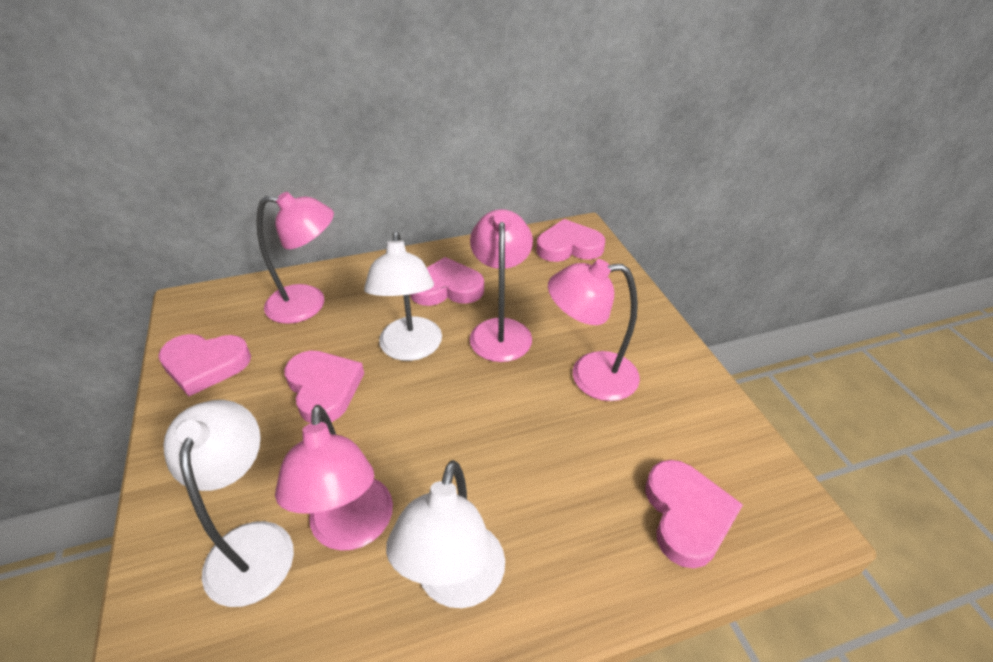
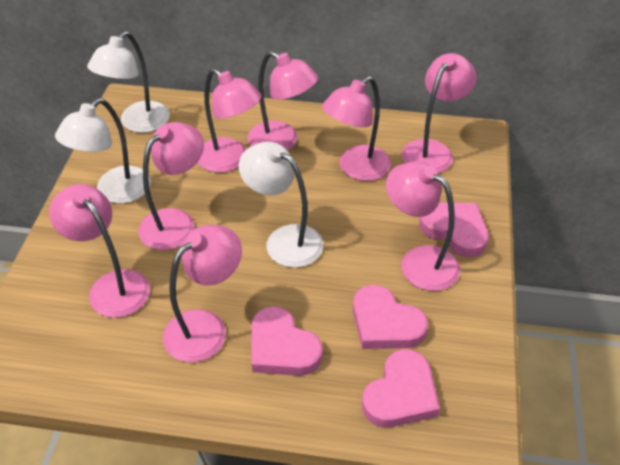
pink heart: [158,334,251,396] [284,351,364,423] [410,257,484,306] [536,219,605,262] [646,460,743,568] = 5 -> [251,307,323,376] [353,285,428,349] [362,349,440,427] [419,203,489,257] = 4
pink lamp: [256,192,334,324] [275,405,393,551] [470,209,533,362] [548,259,640,401] = 4 -> [49,184,150,318] [138,122,204,250] [163,225,242,363] [198,68,262,173] [247,51,318,151] [322,76,391,181] [386,161,460,291] [402,53,477,173] = 8

